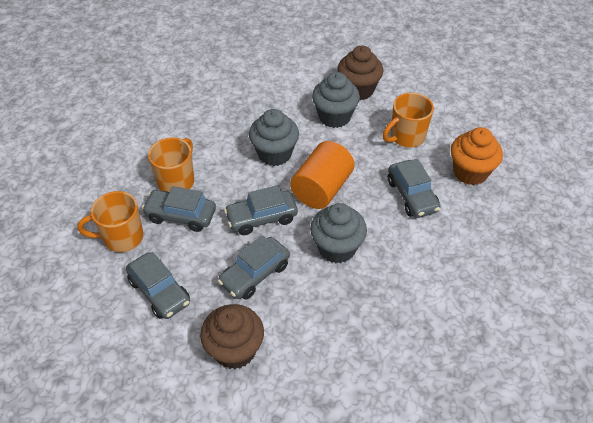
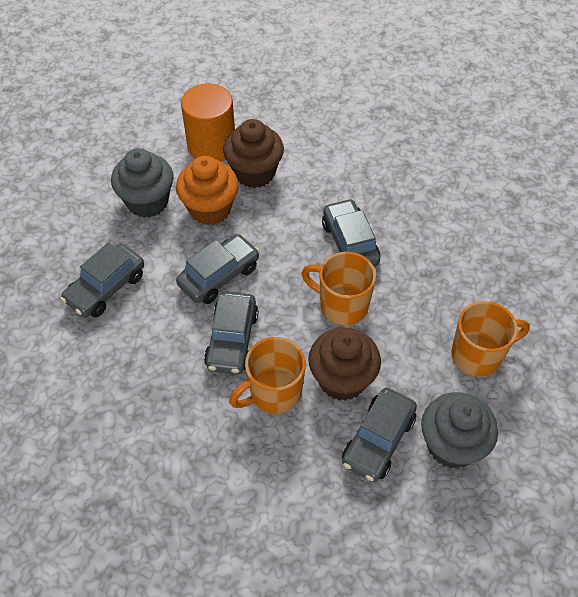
grey cupcake: [249,109,299,166] [310,203,367,263] [312,72,360,128] = 3 -> [111,148,174,218] [421,392,498,469] = 2

